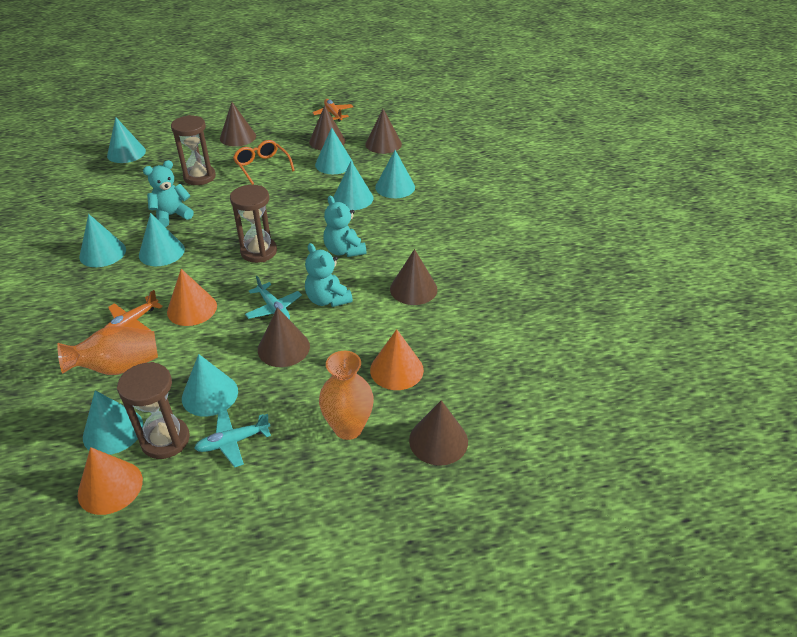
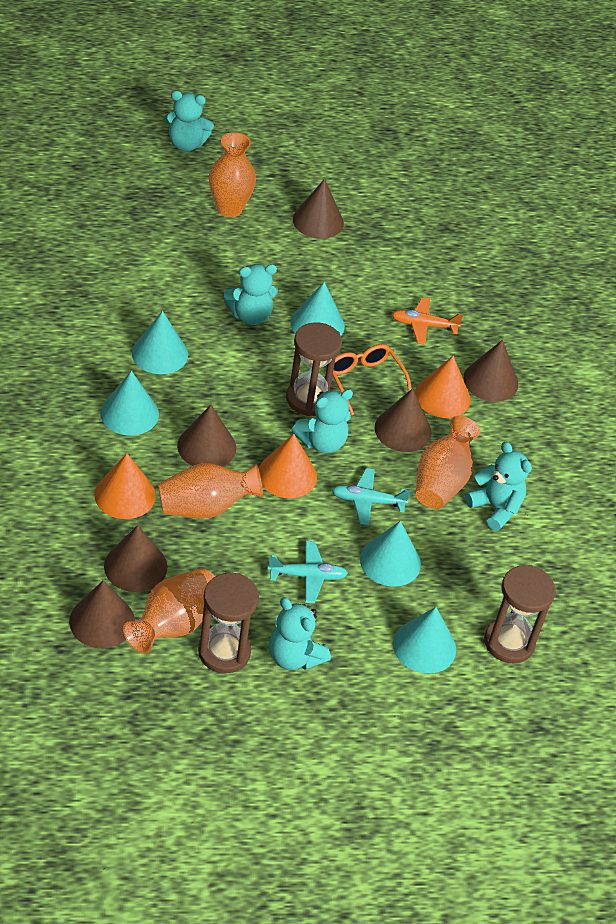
orange plane: [104,290,163,331] [312,99,354,122] = 2 -> [391,297,463,345] = 1
orange vase: [57,326,158,375] [319,351,374,440] = 2 -> [123,568,215,654] [158,463,263,518] [209,132,256,217] [416,416,481,509] = 4
turquoise cone: [79,214,126,267] [83,390,143,455] [107,117,146,163] [139,213,185,266] [182,354,238,417] [315,127,353,174] [333,161,374,210] [375,150,415,198] = 8 -> [100,371,159,436] [132,311,188,374] [290,282,345,336] [360,521,421,587] [393,607,456,674] = 5
turquoise teddy bear: [143,160,194,227] [305,243,353,307] [323,196,366,257] = 3 -> [164,91,214,151] [224,264,278,325] [269,597,331,670] [291,389,353,453] [465,442,532,531] = 5

